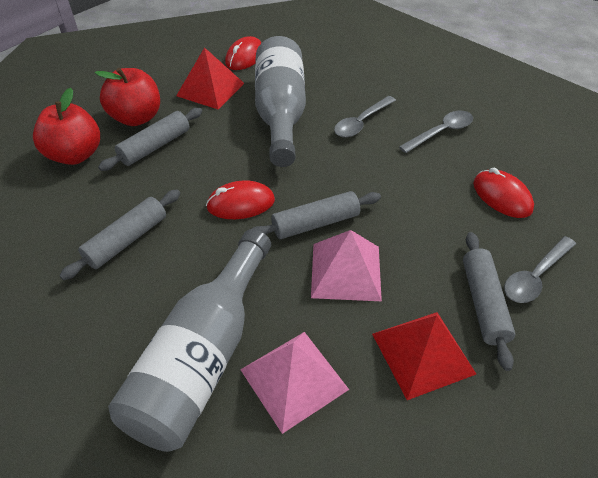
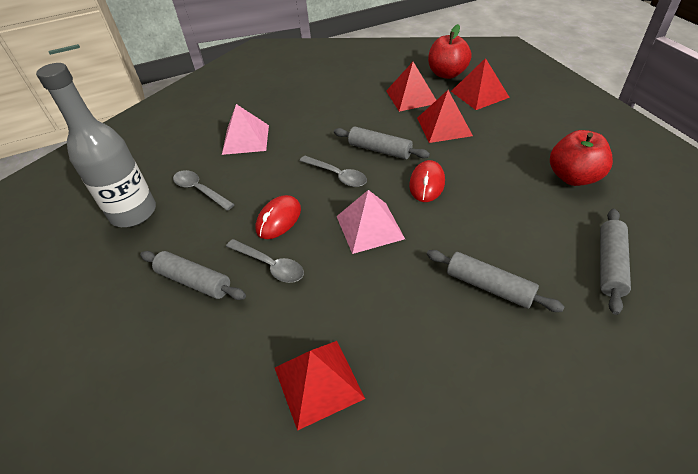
grey bottle: [108,229,271,452] [255,36,306,167] = 2 -> [36,63,156,227] = 1
red mouse: [206,180,275,219] [225,36,262,70] [473,168,534,218] = 3 -> [255,195,301,239] [409,160,445,202] = 2
red pyramid: [176,47,244,110] [372,312,476,400] = 2 -> [275,341,365,431] [386,62,436,112] [417,90,473,143] [451,58,510,110] = 4

